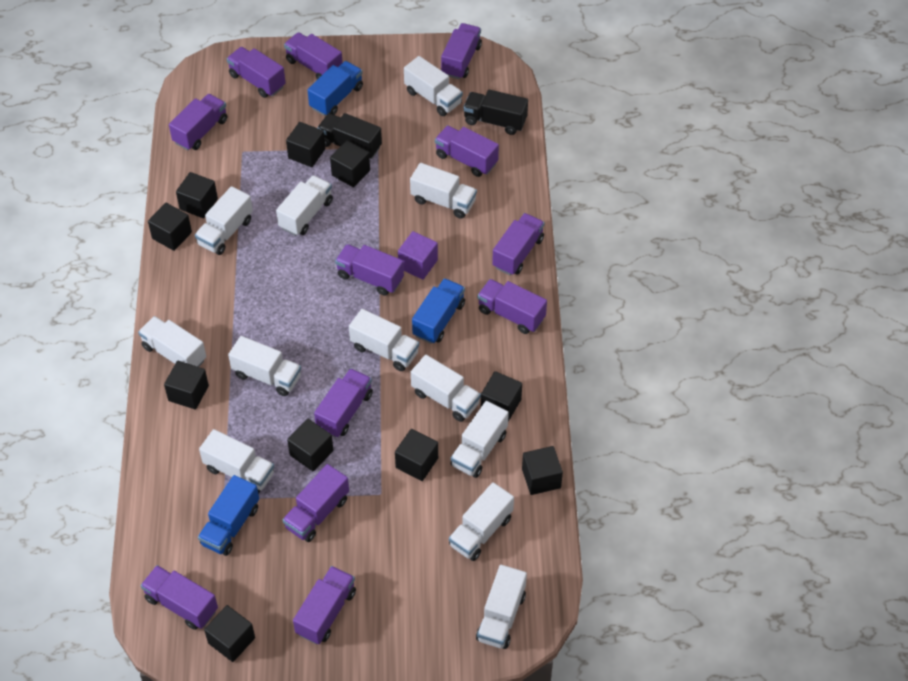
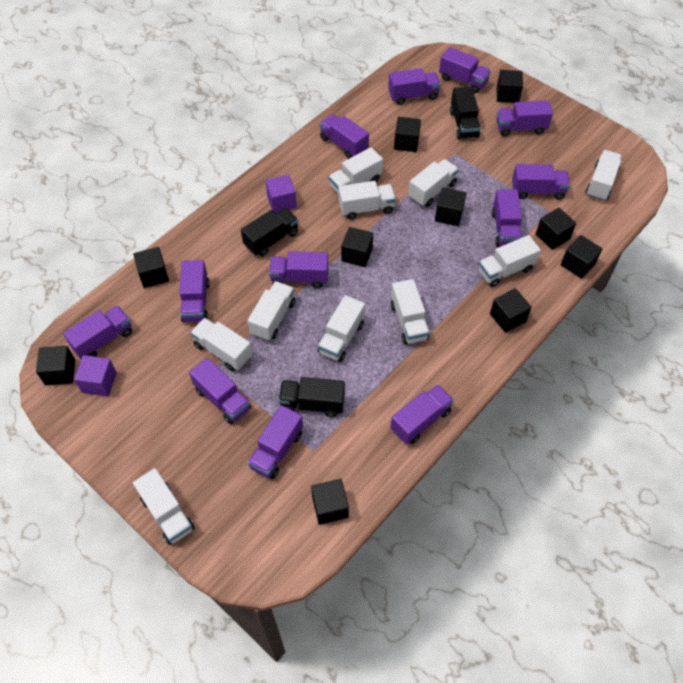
black truck: [317,113,382,159] [463,89,528,135] = 2 -> [241,207,298,257] [278,377,345,417] [450,87,481,140] = 3
blue truck: [198,475,259,556] [308,61,363,116] [412,278,465,344] = 3 -> none = 0
purple cube: [398,231,438,280] = 1 -> [74,355,117,396] [265,175,297,213] = 2
white truck: [138,316,206,367] [195,186,253,255] [199,429,274,494] [228,336,301,396] [276,175,333,236] [349,309,419,371] [404,56,463,116] [410,163,477,219] [411,355,481,422] [449,482,514,561] [450,401,509,478] [476,565,527,649] = 12 -> [133,468,195,545] [190,318,253,371] [247,281,296,341] [318,295,365,362] [329,147,383,194] [338,181,396,220] [391,279,430,344] [408,159,459,207] [478,235,541,287] [586,150,622,201] = 10

